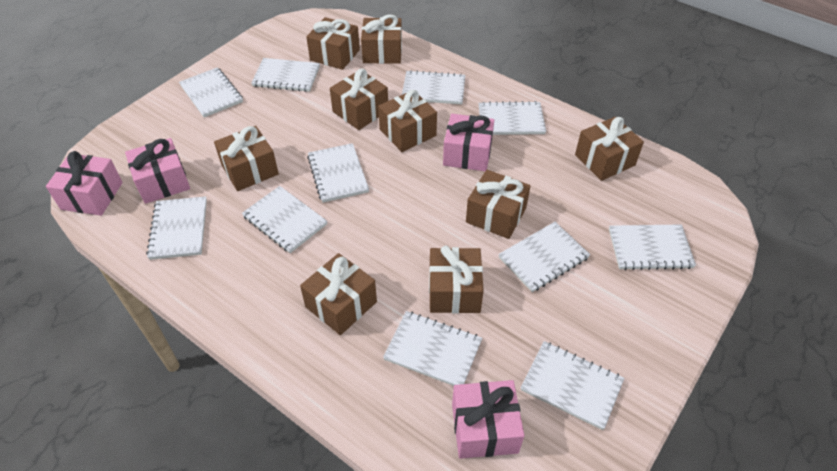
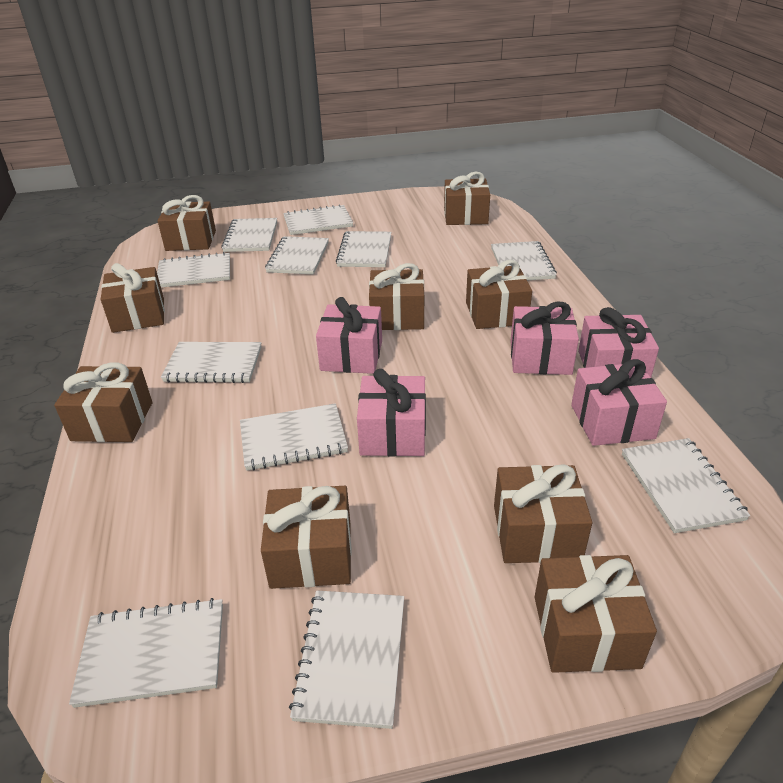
pink gift: [46,151,123,216] [125,138,190,204] [443,114,494,171] [452,380,524,459] = 4 -> [316,297,382,374] [357,369,426,456] [510,302,579,375] [571,359,667,446] [578,307,659,377] = 5

